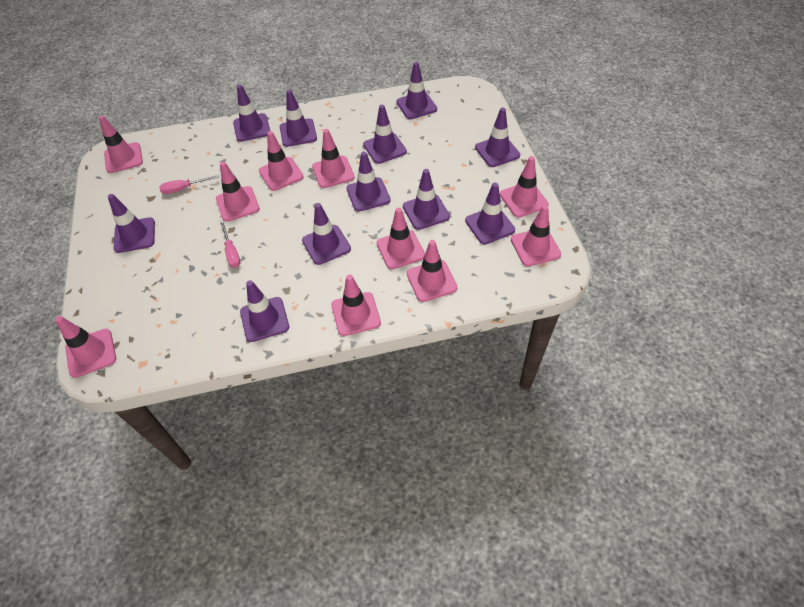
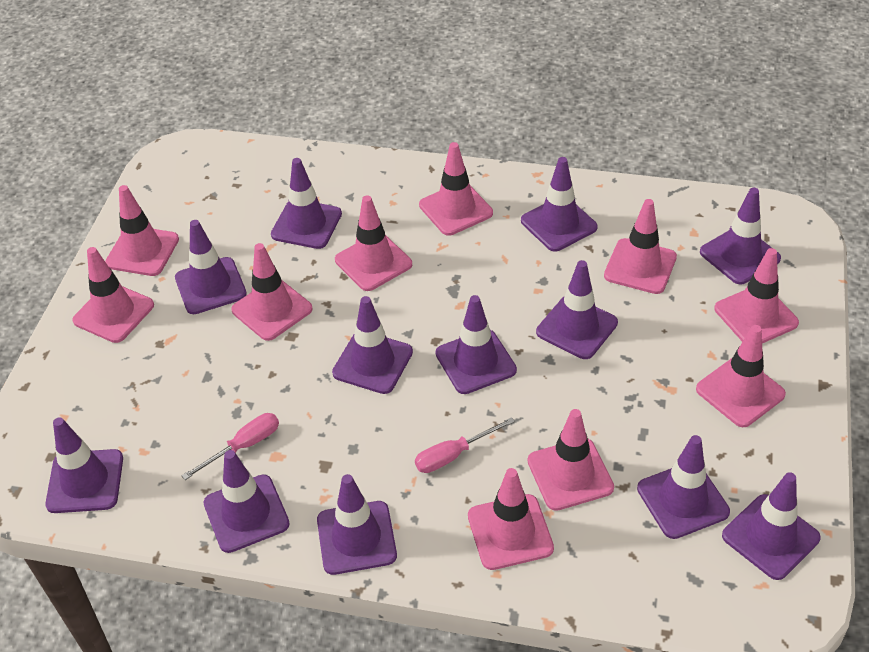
purple traffic cone: [108,194,155,253] [233,85,270,142] [240,280,289,342] [280,89,317,147] [302,203,351,265] [346,152,391,212] [363,105,407,164] [396,62,437,119] [403,169,450,230] [465,183,515,245] [475,107,520,167] = 11 -> [45,417,123,513] [175,220,247,314] [204,450,290,553] [271,158,342,249] [317,474,397,575] [332,296,413,394] [436,295,517,394] [521,157,598,252] [536,260,618,359] [637,435,730,539] [700,188,781,284] [722,472,820,580] = 12

